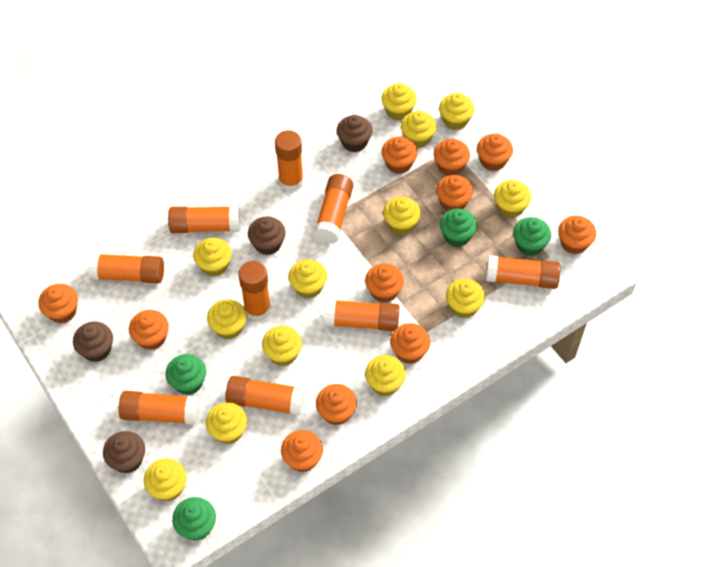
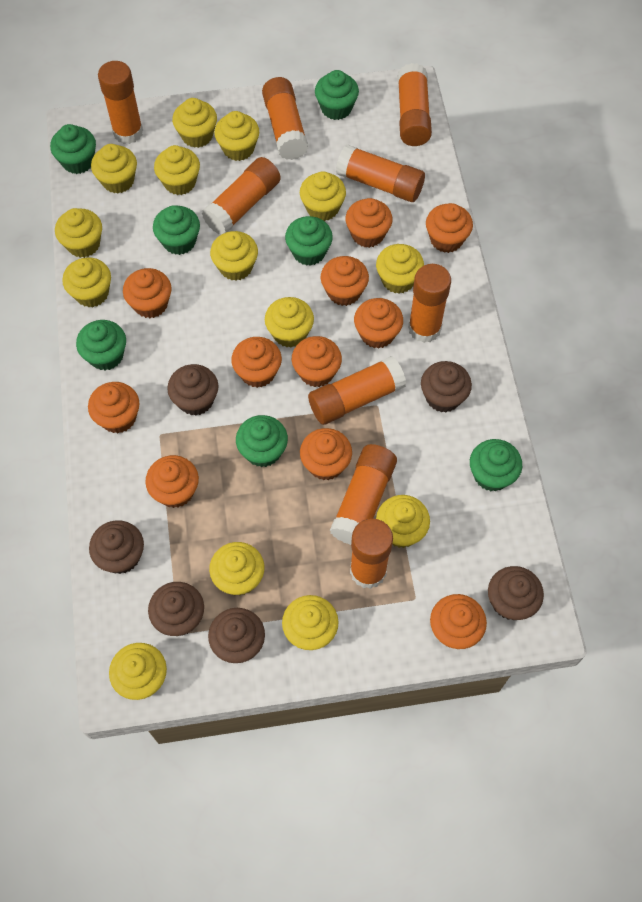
brown cupcake: [73,322,113,362] [103,431,145,473] [248,217,286,255] [337,115,372,152] = 4 -> [89,520,144,574] [148,582,204,636] [167,364,218,416] [208,608,265,663] [421,361,472,412] [488,566,544,620] = 6
green cupcake: [165,354,206,395] [172,497,216,541] [440,208,477,247] [513,217,551,256] = 4 -> [50,124,96,174] [76,320,126,371] [153,205,200,255] [236,415,288,467] [285,216,333,266] [315,70,359,120] [470,439,522,491] = 7
yellow cupcake: [144,459,187,501] [193,238,232,277] [206,402,247,444] [207,299,247,340] [262,326,302,366] [288,259,327,299] [365,355,406,396] [382,83,417,121] [383,197,421,235] [401,111,437,148] [439,93,474,130] [446,279,485,318] [494,180,531,218] = 13 -> [55,208,102,258] [62,257,111,307] [91,144,137,193] [109,643,167,700] [154,145,200,195] [172,98,217,148] [209,542,265,596] [210,231,258,281] [214,111,259,161] [265,297,314,347] [282,595,339,650] [300,171,346,221] [376,244,424,293] [376,495,430,548] = 14

